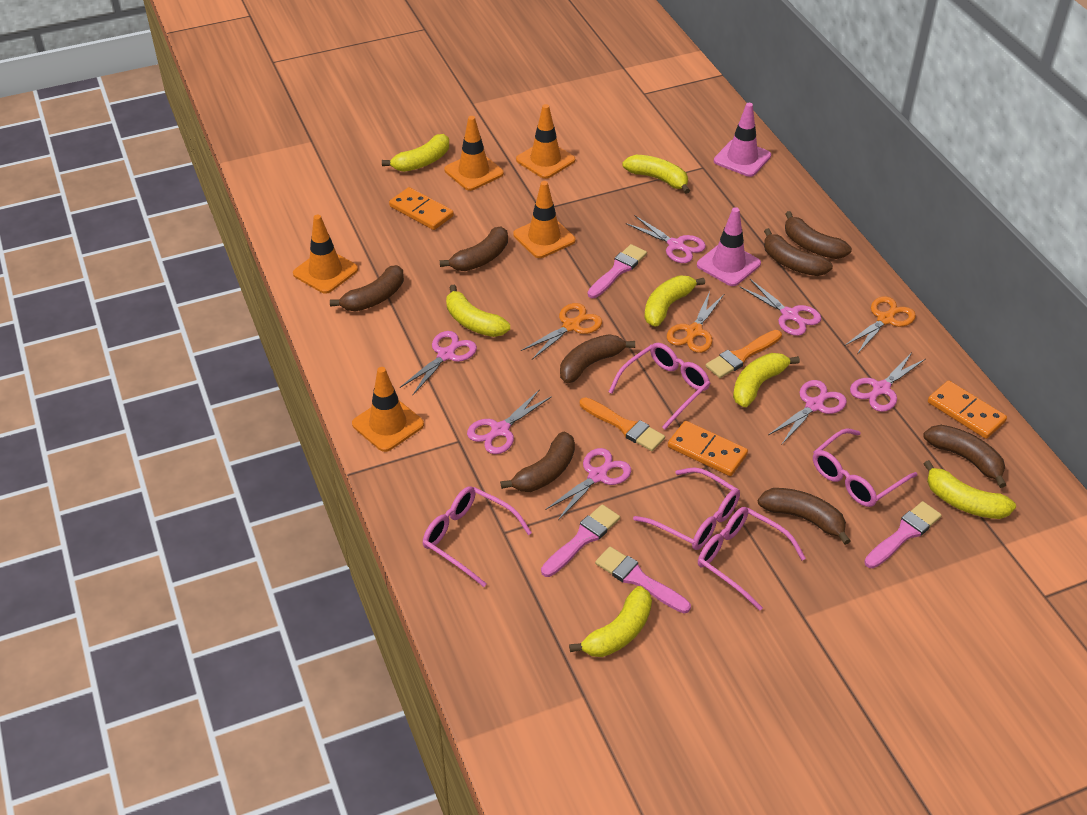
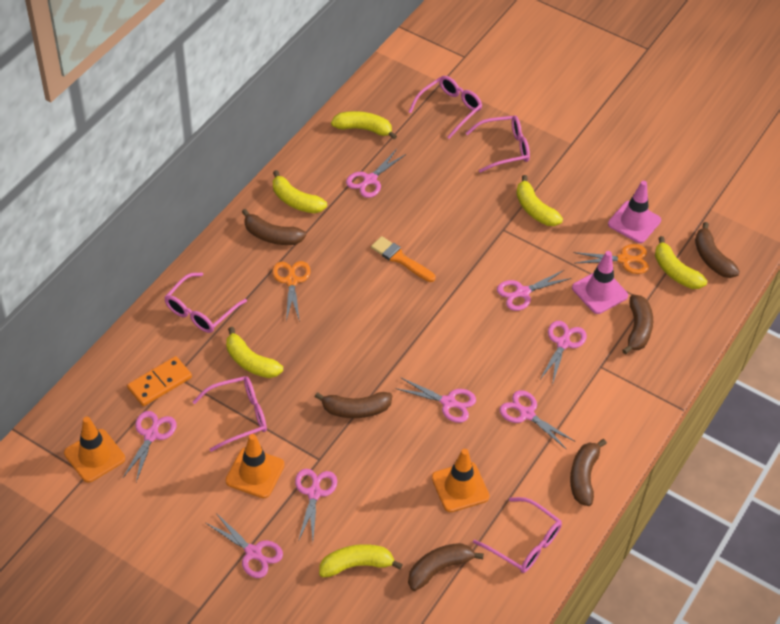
brown banana: [330,265,404,312] [440,227,508,271] [500,431,575,492] [560,334,635,383] [758,488,851,545] [764,228,833,276] [785,211,852,259] [924,425,1006,488] = 8 -> [242,209,306,245] [315,392,392,418] [408,543,484,591] [570,439,607,506] [622,295,653,354] [695,222,740,278] = 6
orange brush: [580,397,665,451] [706,330,782,378] = 2 -> [371,236,435,282] = 1
orange domino: [389,187,454,230] [668,421,748,476] [928,381,1007,439] = 3 -> [127,356,192,406] = 1
orange scissors: [521,303,602,359] [667,291,724,353] [844,296,916,354] = 3 -> [272,261,311,322] [573,244,649,274] = 2
orange traffic cone: [293,215,358,294] [352,367,424,452] [444,116,504,191] [513,181,575,258] [516,104,575,179] = 5 -> [64,416,125,483] [226,434,284,498] [432,449,489,512] = 3
pink brush: [541,504,620,577] [588,244,647,298] [595,547,691,613] [864,501,942,568] = 4 -> none = 0
pink scissors: [400,331,477,395] [467,389,552,454] [545,448,631,520] [626,216,706,263] [739,279,821,336] [768,380,847,444] [850,352,925,412] = 7 -> [122,411,177,482] [206,513,283,578] [295,469,337,542] [346,149,406,198] [395,378,476,423] [497,270,571,311] [499,390,574,450] [540,321,587,385] = 8
yellow banana: [382,134,449,172] [446,285,510,337] [569,586,652,657] [622,155,690,194] [644,276,705,327] [733,353,800,407] [924,460,1016,519] = 7 -> [226,327,283,378] [273,170,327,213] [319,544,403,577] [331,111,397,140] [516,175,563,226] [655,236,707,289] = 6

